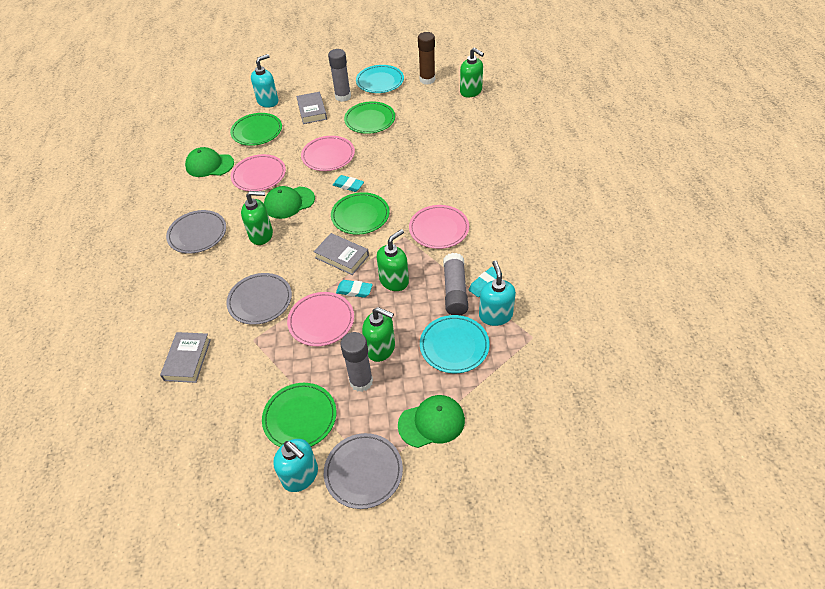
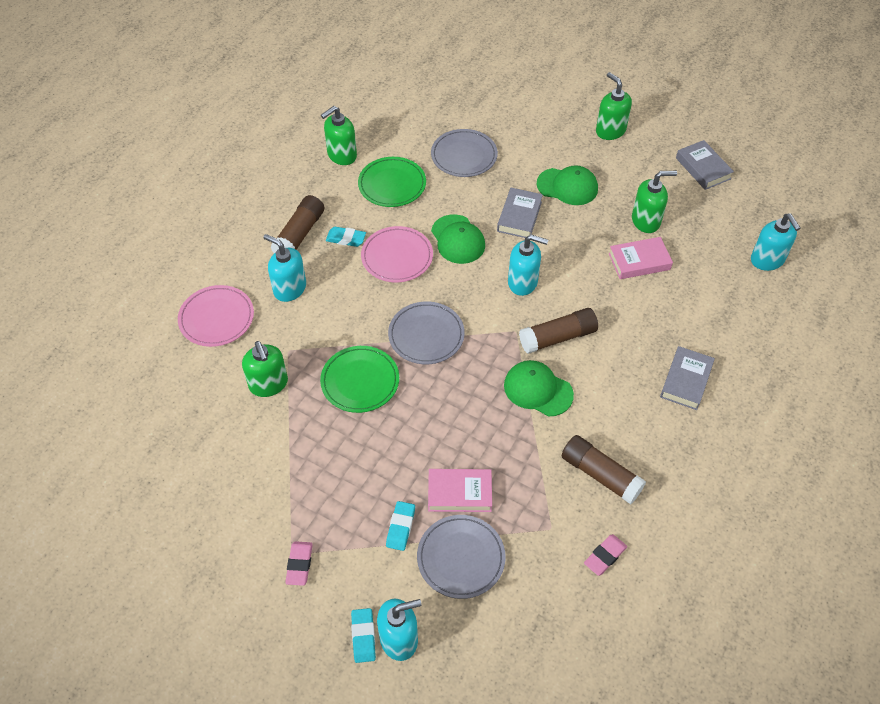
brown glue stick: [418,32,435,85] = 1 -> [271,195,324,253] [519,308,598,354] [562,435,646,504] = 3
green plate: [230,113,282,146] [262,383,337,447] [331,192,390,235] [344,101,395,134] = 4 -> [320,346,399,413] [358,157,426,207] = 2
grey glue stick: [328,49,351,102] [341,332,373,392] [443,253,468,315] = 3 -> none = 0
pink book: none = 0 -> [428,469,492,512] [609,237,673,279] = 2
pink eraser: none = 0 -> [285,541,313,586] [584,534,627,576] = 2
pink plate: [231,154,286,191] [287,292,354,346] [301,136,355,171] [409,205,469,249] = 4 -> [178,285,254,347] [361,226,433,282] = 2
turquoise plate: [356,65,404,93] [420,315,490,373] = 2 -> none = 0
turquoise soap dispenser: [251,54,278,108] [273,439,318,492] [479,261,516,326] = 3 -> [264,234,306,302] [377,599,421,661] [508,235,548,296] [751,214,801,271] = 4

